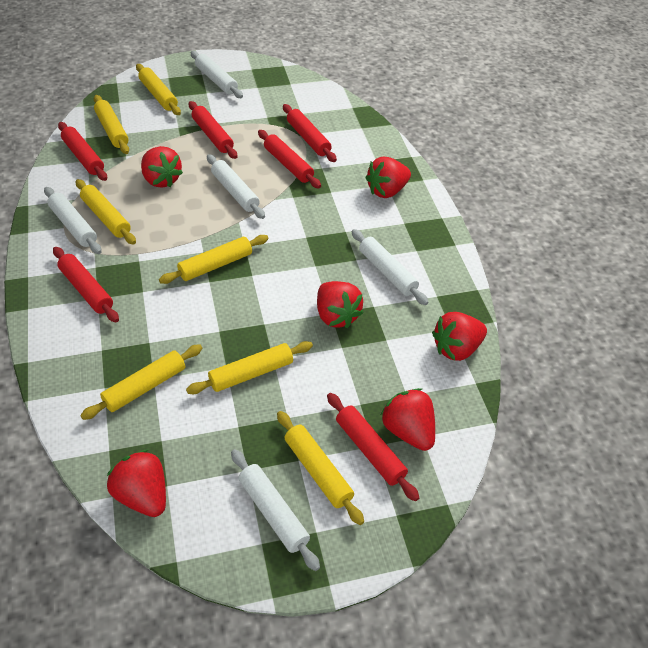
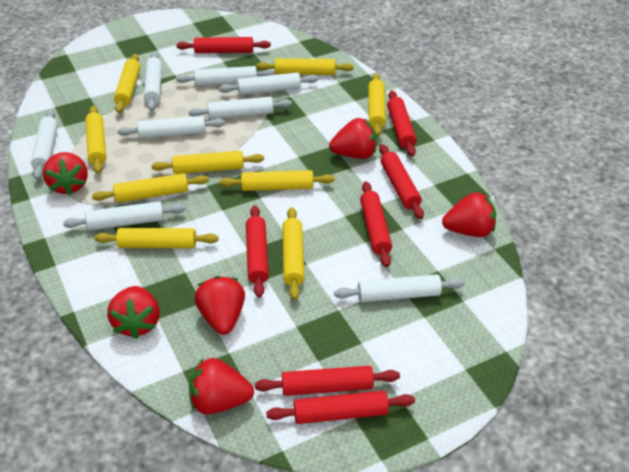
red rolling pin: [53,247,119,322] [58,122,107,181] [189,101,237,159] [258,130,321,189] [283,104,337,162] [327,393,419,501] = 6 -> [176,37,271,53] [246,206,269,297] [255,366,400,396] [266,391,415,424] [360,181,392,267] [379,144,424,219] [387,90,417,157] = 7
white rolling pin: [44,187,101,254] [191,51,243,98] [207,154,265,219] [231,449,320,571] [351,229,429,305] = 5 -> [31,110,58,180] [63,201,185,230] [117,116,225,139] [144,52,162,111] [176,66,275,86] [188,97,292,119] [219,72,318,95] [334,274,464,302] = 8
yellow rolling pin: [76,179,136,245] [80,344,202,420] [94,95,129,154] [136,64,181,115] [159,235,269,284] [186,341,313,394] [277,411,364,525] = 7 -> [85,106,106,174] [92,173,209,203] [94,228,218,248] [114,54,141,113] [152,151,264,174] [220,170,335,191] [256,58,354,75] [282,207,305,300] [368,73,386,137] = 9

